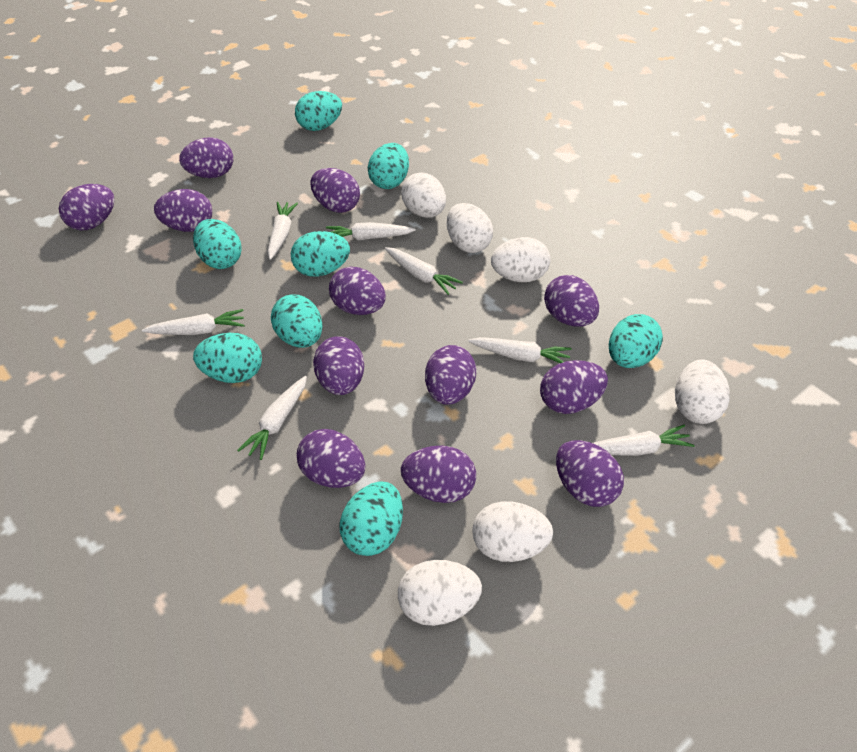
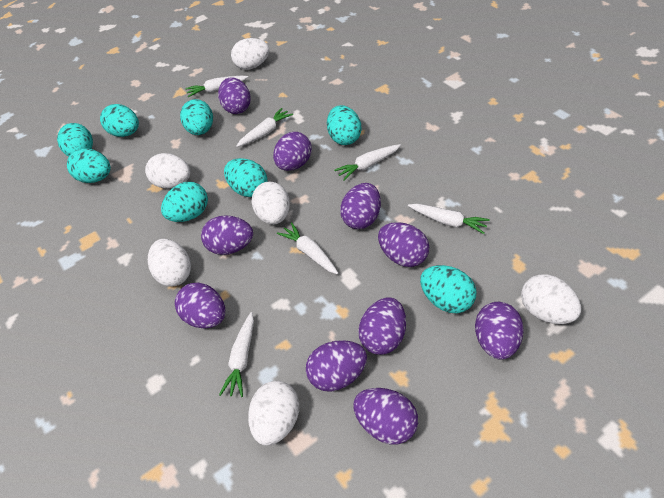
purple egg: [59,184,114,230] [154,189,212,232] [179,137,233,178] [297,429,365,488] [310,168,360,213] [313,336,364,395] [329,266,386,315] [401,446,476,503] [425,345,477,405] [540,360,608,414] [544,275,599,326] [556,440,624,507] = 12 -> [175,283,225,329] [201,215,253,255] [218,77,251,114] [273,132,312,171] [306,340,367,392] [340,183,381,229] [353,388,418,444] [358,297,406,355] [378,222,429,267] [475,302,524,360] = 10
white carrot: [142,309,245,335] [237,376,307,460] [268,202,298,260] [326,222,416,240] [385,247,463,295] [468,337,572,363] [593,425,695,456] = 7 -> [185,76,248,97] [219,312,254,397] [236,108,293,147] [277,222,338,274] [334,144,401,180] [408,204,490,234] = 6

